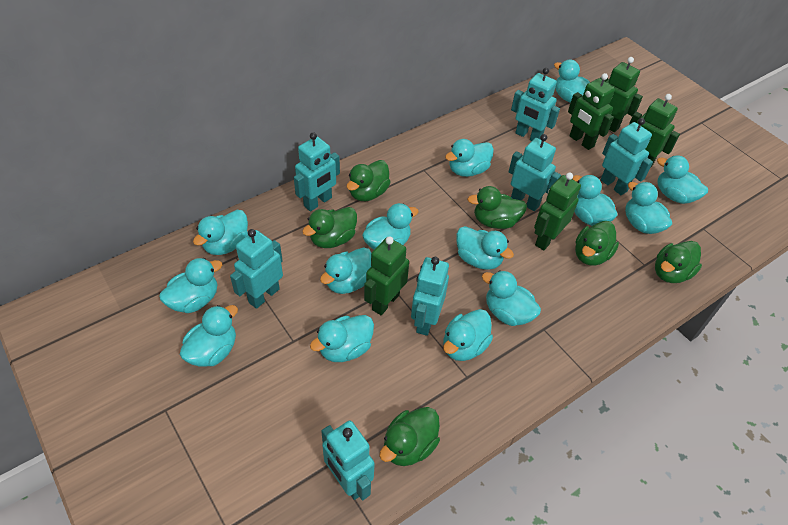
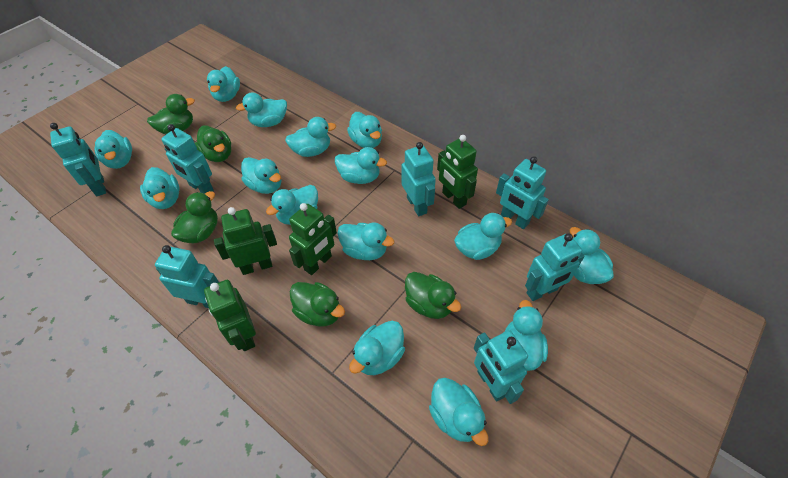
green duck: [302,207,357,248] [347,160,391,201] [379,407,440,466] [467,186,527,229] [575,221,619,266] [655,241,702,283] = 6 -> [147,94,195,134] [171,191,218,243] [195,125,231,162] [290,282,345,327] [405,272,462,319] = 5
green robot: [364,236,409,315] [534,172,581,250] [568,73,615,150] [600,57,643,132] [629,94,680,168] = 5 -> [204,280,256,351] [214,207,277,275] [289,203,337,275] [437,135,478,209] = 4
turquoise duck: [159,258,222,313] [180,305,238,367] [193,210,248,255] [310,315,374,362] [320,247,371,294] [362,203,419,250] [443,309,493,361] [445,139,494,177] [457,226,514,270] [482,270,541,326] [554,60,590,103] [572,175,618,226] [625,182,672,234] [657,156,708,204] = 14 -> [95,130,132,169] [140,167,180,209] [207,66,240,102] [236,92,287,127] [241,157,281,194] [266,185,318,225] [285,117,336,157] [335,147,387,184] [337,222,394,260] [347,112,382,148] [349,321,405,375] [429,378,488,446] [454,213,512,260] [503,300,548,371] [570,227,614,284] = 15

